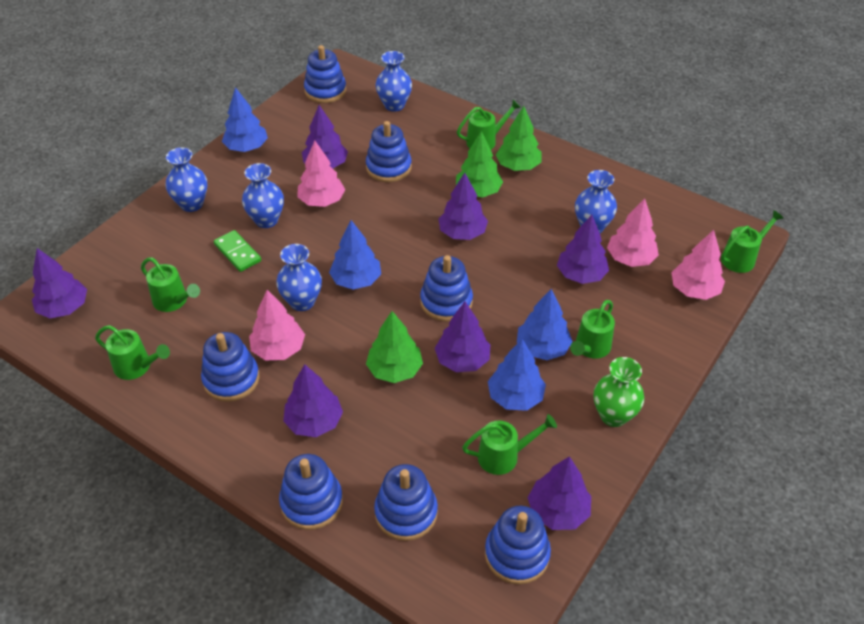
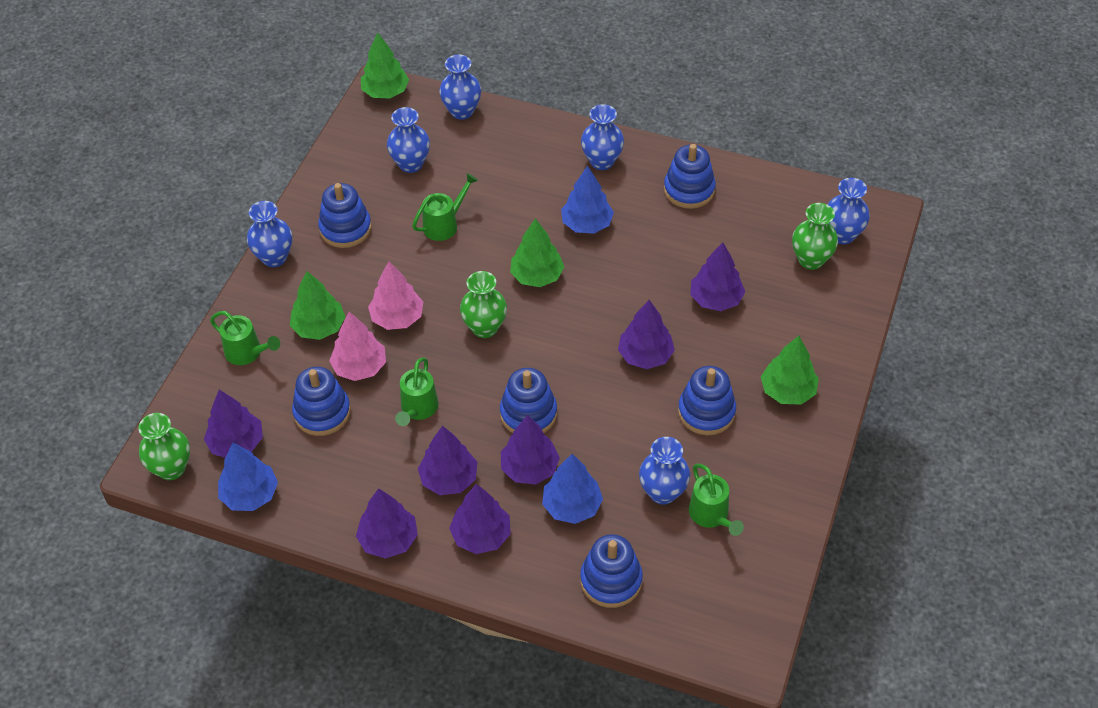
blue stacking toy: [201,332,260,402] [279,454,343,530] [304,45,346,103] [366,121,412,182] [374,464,438,541] [420,255,473,321] [485,506,551,584] = 7 -> [292,367,351,436] [318,183,371,248] [500,368,557,433] [580,534,643,608] [664,144,716,209] [678,366,736,435] = 6
blue tree: [222,87,268,152] [329,220,381,290] [488,339,546,411] [517,289,573,360] = 4 -> [218,443,278,511] [542,454,603,524] [561,166,614,234] = 3
blue vase: [166,147,207,212] [242,163,284,228] [276,244,322,311] [376,51,412,112] [575,170,617,233] = 5 -> [247,201,292,267] [387,107,430,173] [439,55,481,120] [581,104,624,170] [639,437,690,505] [827,178,870,244] = 6
green domino: [214,230,261,272] = 1 -> none = 0
green tree: [366,311,423,383] [456,131,503,197] [496,106,542,171] = 3 -> [290,271,345,340] [361,32,409,98] [510,218,564,287] [761,336,819,405] = 4
green vase: [594,357,644,427] = 1 -> [139,413,190,480] [460,271,507,338] [792,203,838,270] = 3
green watering can: [95,325,170,380] [141,257,200,312] [457,100,521,150] [462,414,557,475] [570,300,615,358] [721,210,784,273] = 6 -> [210,311,280,365] [395,357,439,426] [412,173,478,241] [689,463,744,536] = 4
pink tree: [249,290,305,360] [297,141,345,207] [607,198,659,267] [671,230,725,300] = 4 -> [329,311,386,381] [368,261,423,330] = 2

